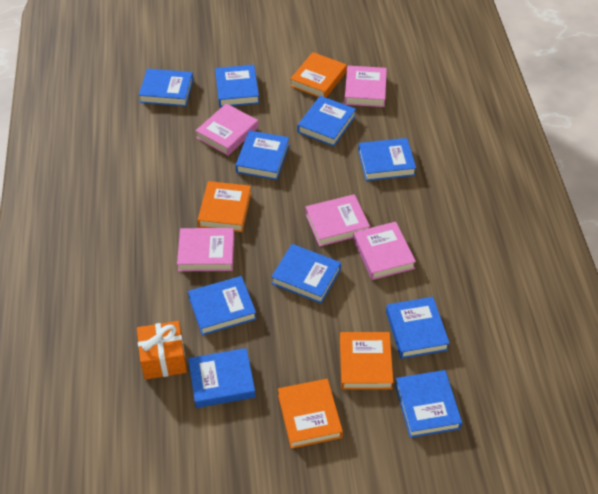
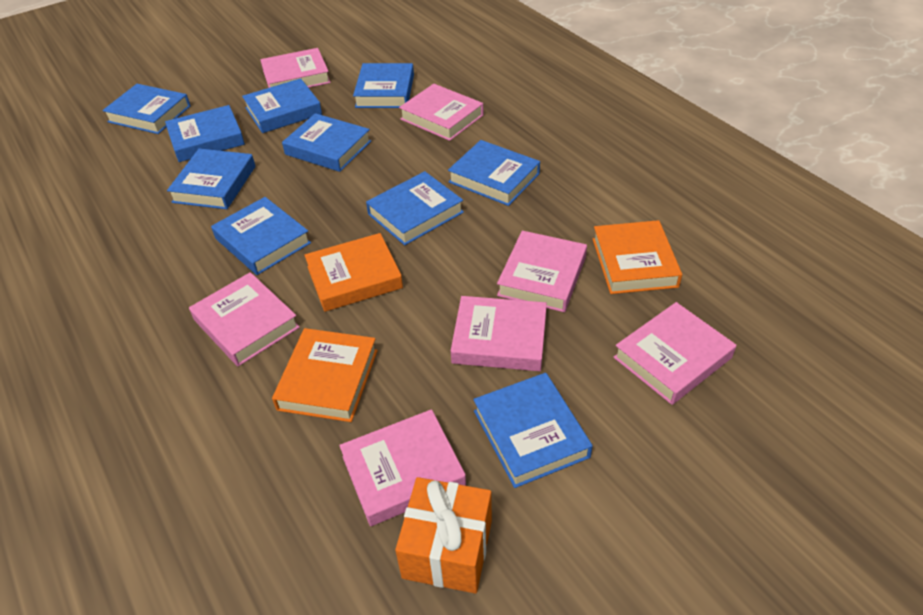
orange book: [198,181,251,232] [278,379,343,449] [290,52,347,98] [340,332,393,390] = 4 -> [272,328,378,422] [304,233,403,312] [593,220,682,294] = 3
pink book: [177,228,234,271] [196,103,258,156] [305,194,370,247] [344,66,387,107] [353,222,416,280] = 5 -> [189,272,300,366] [260,48,331,88] [339,409,466,526] [399,84,483,141] [451,296,547,371] [497,231,587,312] [613,302,736,405] = 7

